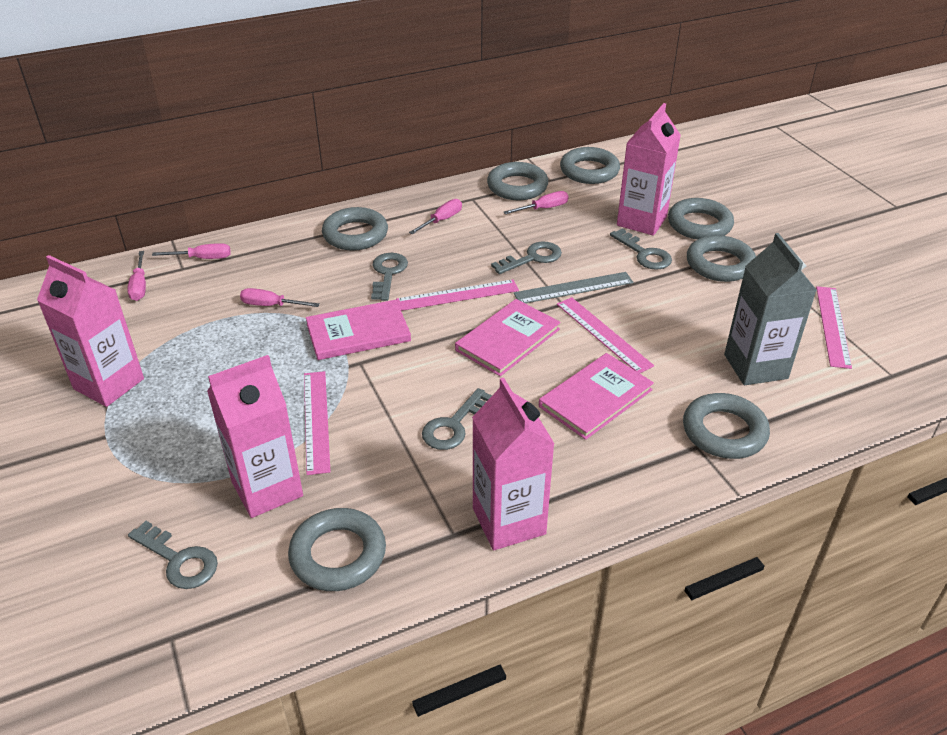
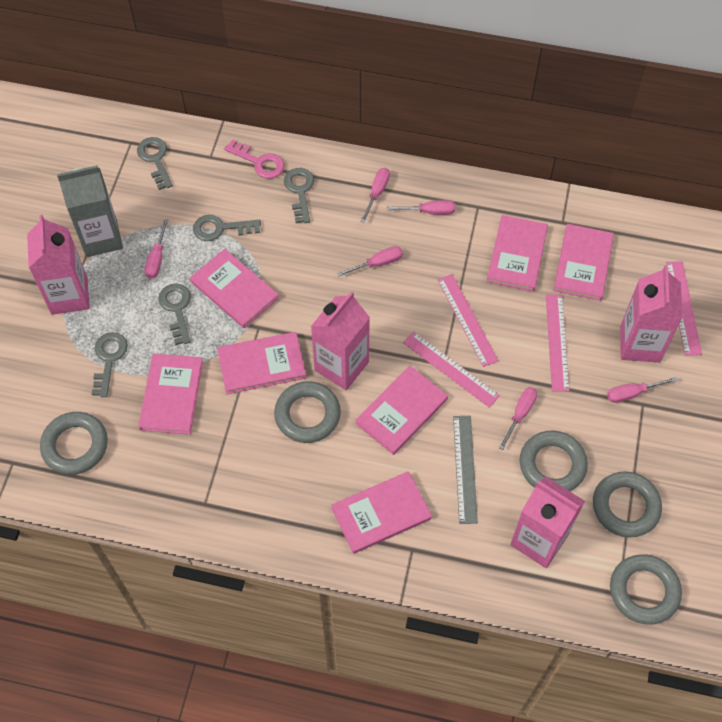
grey ring: [288,508,386,591] [322,207,388,251] [487,162,548,200] [560,147,620,184] [668,198,734,240] [683,393,770,459] [687,235,756,282] = 7 -> [40,412,108,475] [274,381,341,443] [520,430,588,491] [593,471,662,537] [610,554,682,624] = 5
pink book: [306,300,411,360] [455,299,561,376] [539,353,654,440] = 3 -> [138,353,203,435] [190,249,279,329] [217,332,306,394] [331,471,432,554] [355,366,448,455] [487,215,548,292] [553,224,614,301] = 7
pink key: none = 0 -> [224,139,284,179] = 1
pink screwdriver: [127,251,146,301] [152,243,231,259] [240,288,320,307] [409,199,462,234] [504,191,569,214] = 5 -> [144,219,169,279] [337,246,403,276] [361,168,390,223] [388,200,455,215] [499,387,537,450] [607,377,678,403] = 6

